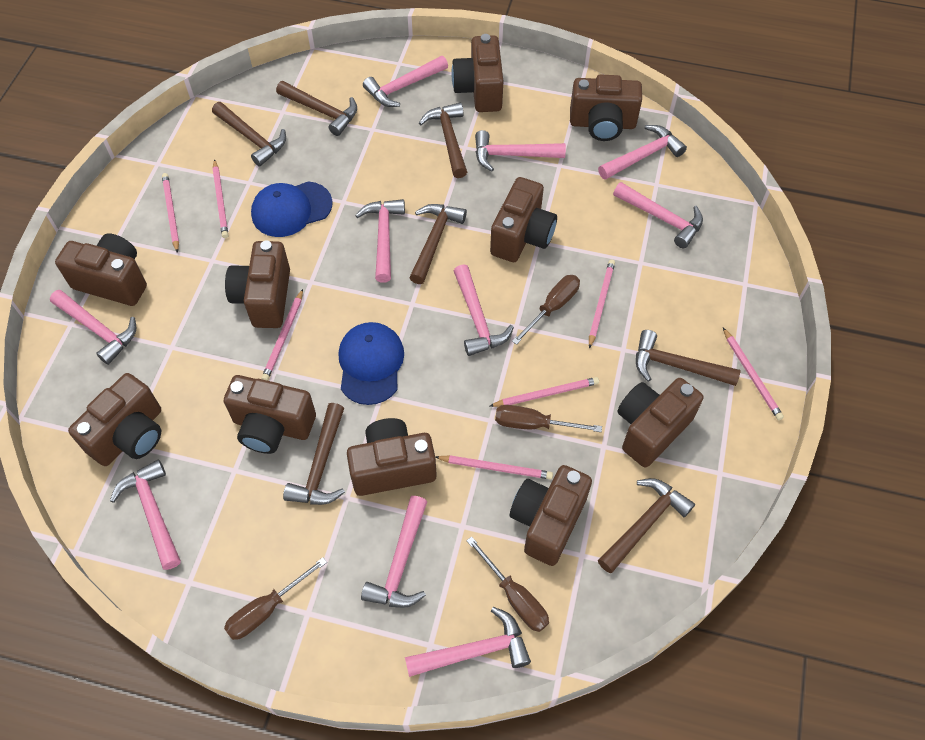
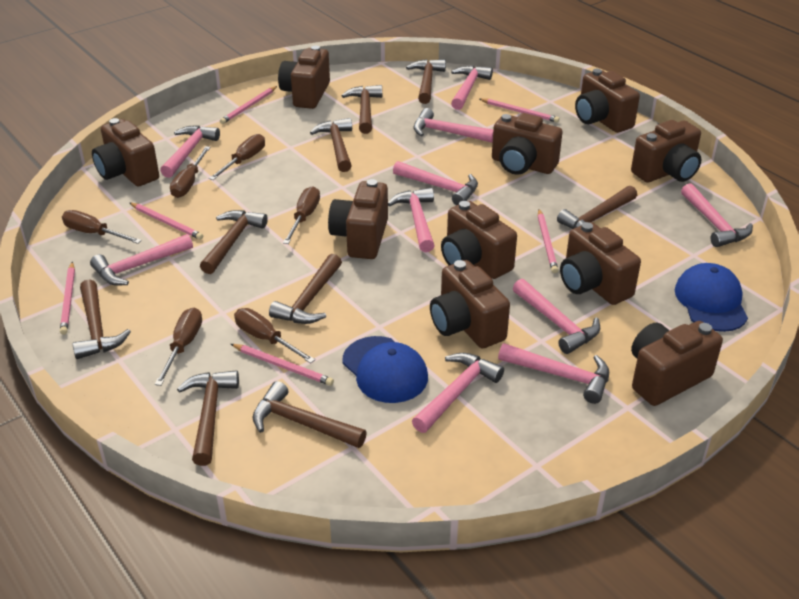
brown hammer: [212,102,286,167] [276,81,357,136] [283,403,345,505] [409,204,467,284] [419,103,467,178] [598,478,695,573] [636,330,740,386] = 7 -> [72,279,131,359] [177,370,239,466] [200,210,268,274] [252,381,367,448] [269,254,342,324] [310,118,352,172] [341,85,382,134] [406,59,446,104] [557,186,637,229] = 9
brown screwdriver: [224,557,327,640] [466,536,549,632] [495,405,602,432] [512,275,580,345] = 4 -> [62,210,142,244] [155,308,202,386] [170,146,210,198] [209,134,265,180] [234,308,315,363] [283,186,320,244] = 6
pink pencil: [162,173,179,253] [213,159,228,238] [261,289,303,381] [435,455,553,479] [490,377,599,407] [589,259,615,348] [723,328,784,420] = 7 -> [60,262,75,335] [130,203,203,240] [220,86,277,124] [231,344,334,386] [480,98,559,122] [538,209,558,273] = 6

